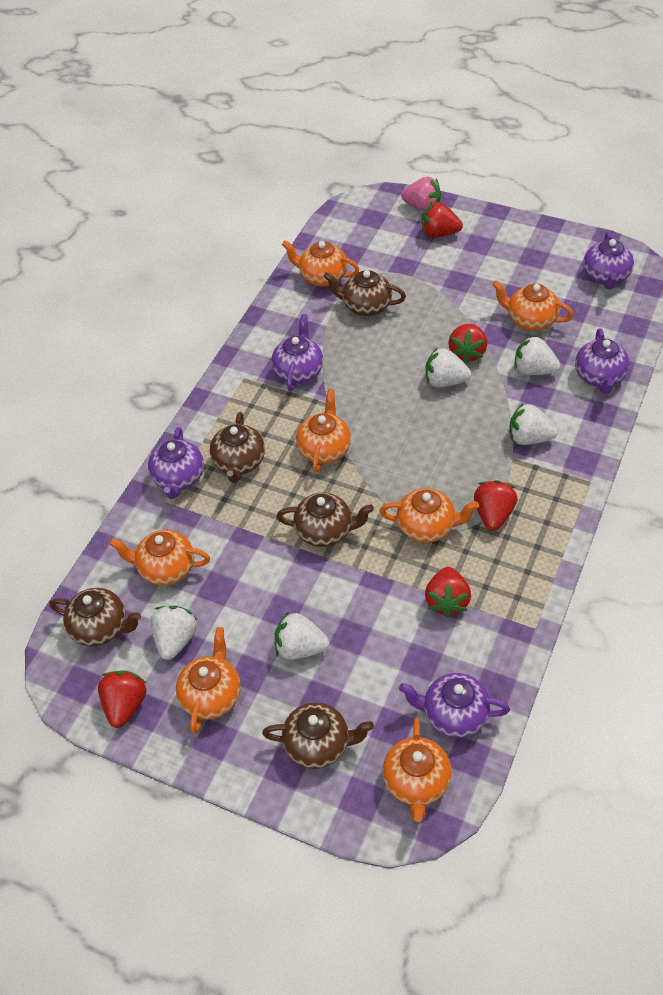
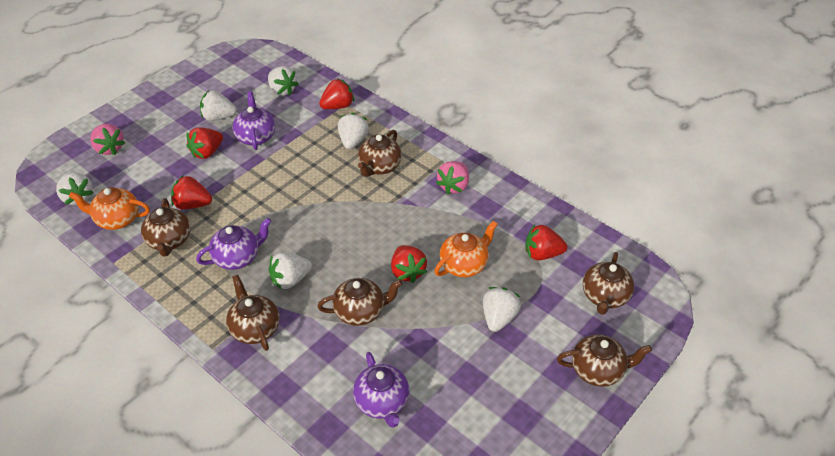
brown teapot: [49,588,141,646] [210,412,265,483] [262,702,374,769] [277,493,374,547] [324,270,406,316] = 5 -> [141,198,190,257] [226,275,280,351] [317,278,403,326] [358,130,402,177] [557,334,652,387] [582,252,634,315] = 6
orange teapot: [109,530,210,585] [176,627,241,734] [282,240,359,287] [296,389,351,473] [380,488,479,543] [383,718,452,822] [492,280,574,331] = 7 -> [69,187,150,230] [434,221,497,277] = 2
pink strawberry: [401,177,441,212] = 1 -> [90,124,125,155] [436,161,469,194] = 2
purple teapot: [148,427,204,499] [271,314,323,391] [399,673,510,738] [575,328,630,394] [583,232,634,289] = 5 -> [196,218,271,270] [232,91,275,150] [353,352,409,428] = 3
white strawberry: [151,606,197,660] [275,611,329,659] [425,348,471,387] [509,403,558,445] [514,335,560,375] = 5 -> [56,172,94,205] [200,90,237,121] [268,66,298,96] [269,252,312,290] [338,113,369,149] [483,287,521,332] = 6

